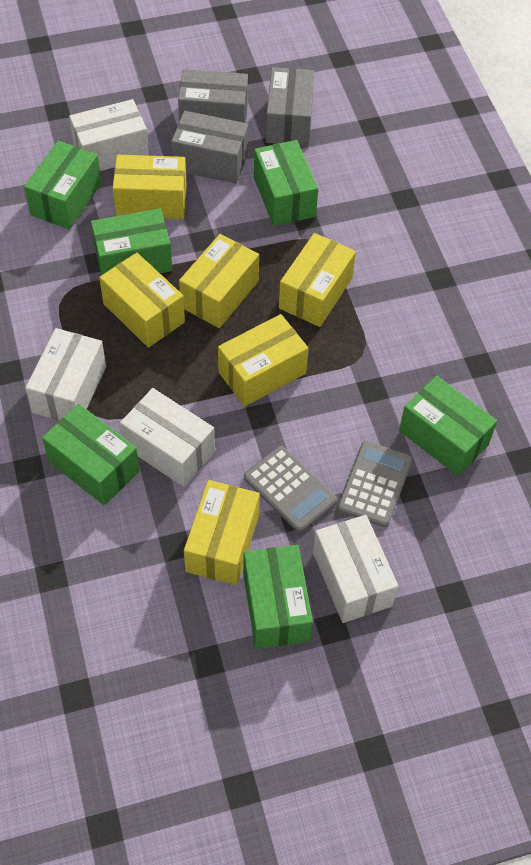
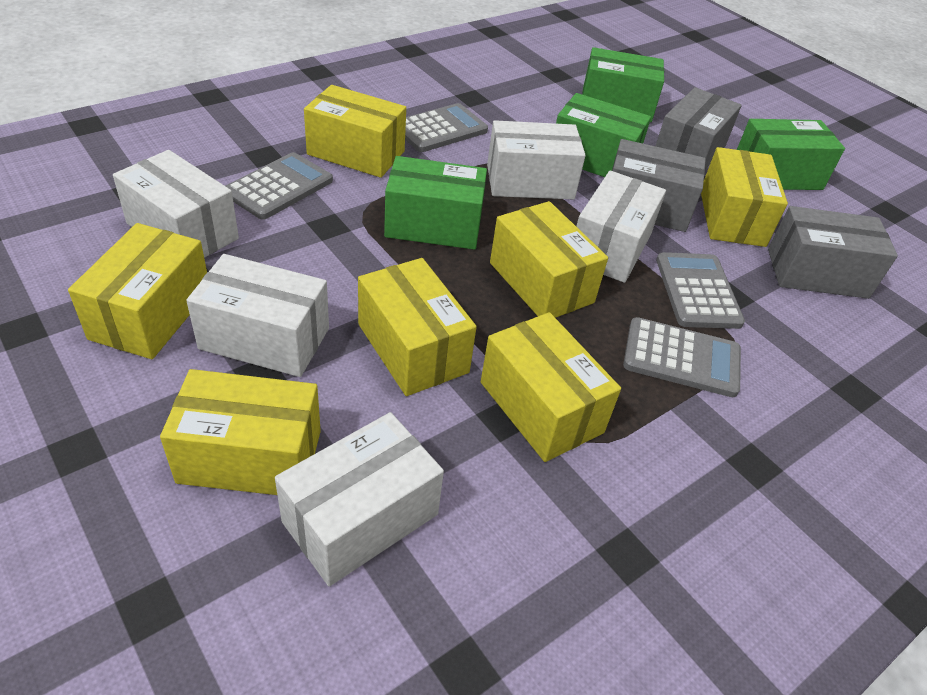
green box: [24,141,102,229] [42,404,140,506] [91,209,172,275] [243,545,313,649] [254,140,318,226] [399,376,497,476] = 6 -> [384,156,487,250] [556,93,651,177] [582,47,664,122] [737,119,845,190] = 4
grey calculator: [244,446,337,533] [337,441,412,527] = 2 -> [226,152,333,220] [405,103,488,152] [623,317,741,397] [656,252,745,329] = 4
white box: [26,328,106,421] [69,99,149,171] [120,388,215,487] [313,515,398,623] = 4 -> [113,150,239,258] [186,254,329,377] [275,412,444,586] [487,120,586,199] [576,170,666,283] = 5
yellow box: [99,252,185,348] [113,155,187,219] [179,234,259,328] [184,480,260,585] [218,314,309,406] [279,233,356,327] = 6 -> [68,223,207,359] [160,369,321,495] [304,85,406,178] [358,258,477,396] [481,312,621,462] [490,201,608,318] [701,147,788,247] = 7

